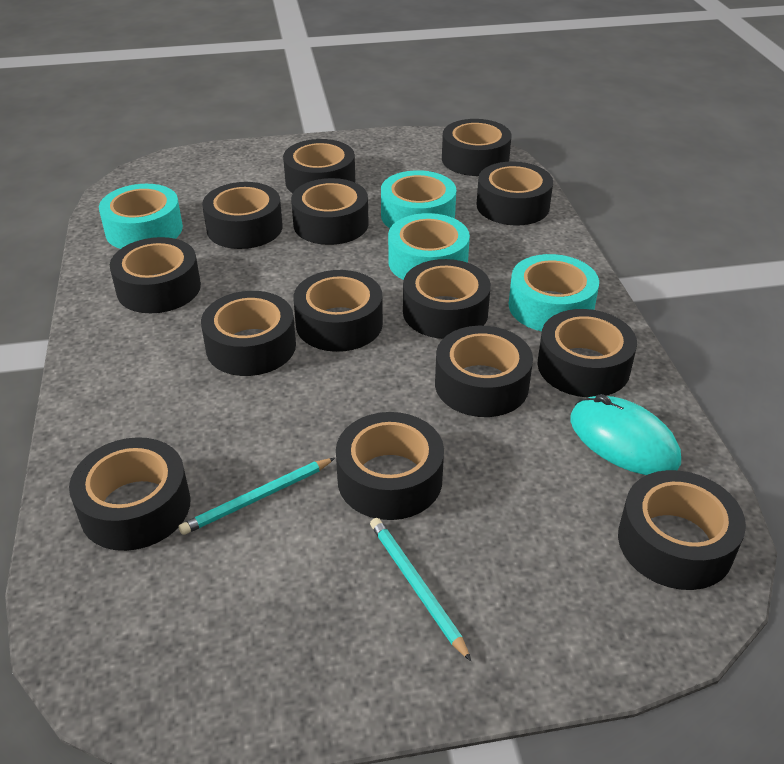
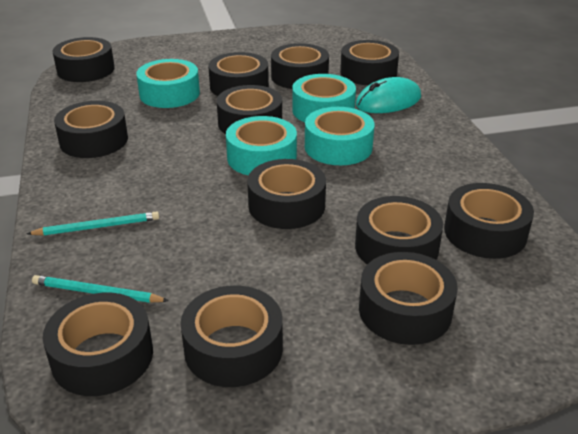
black tape: [69,437,191,551] [110,237,201,313] [201,291,296,376] [202,182,283,249] [283,139,355,193] [291,178,369,245] [293,270,383,352] [336,412,444,520] [403,259,491,339] [435,326,533,417] [442,119,512,176] [477,162,553,225] [537,309,637,397] [618,470,746,590] = 14 -> [43,293,153,396] [53,37,115,82] [54,101,128,158] [180,285,283,387] [208,52,269,96] [217,85,282,134] [247,159,326,229] [271,43,329,89] [340,40,399,85] [355,196,443,264] [359,252,458,345] [444,183,534,259] = 12

